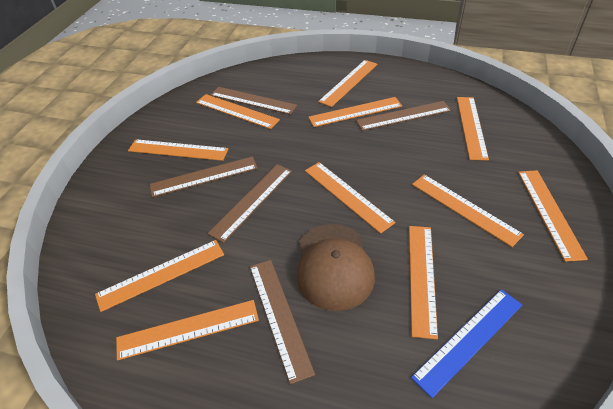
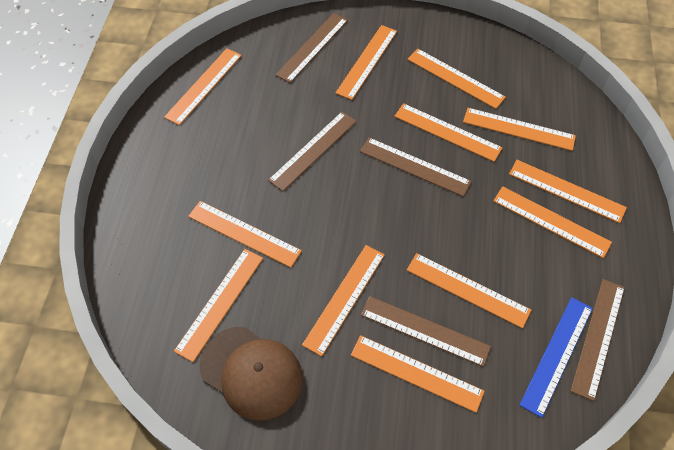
orange ruler: [95,240,224,312] [116,300,259,360] [128,139,228,161] [196,94,280,129] [305,162,396,234] [308,97,402,127] [318,60,378,107] [409,226,438,339] [412,174,524,247] [457,97,489,160] [518,170,588,262] = 11 -> [164,48,242,125] [174,249,263,362] [188,201,302,268] [302,245,385,357] [335,25,397,100] [351,335,485,413] [394,103,502,162] [407,49,506,109] [407,253,531,328] [463,108,576,151] [493,186,612,258] [509,160,627,223] = 12

